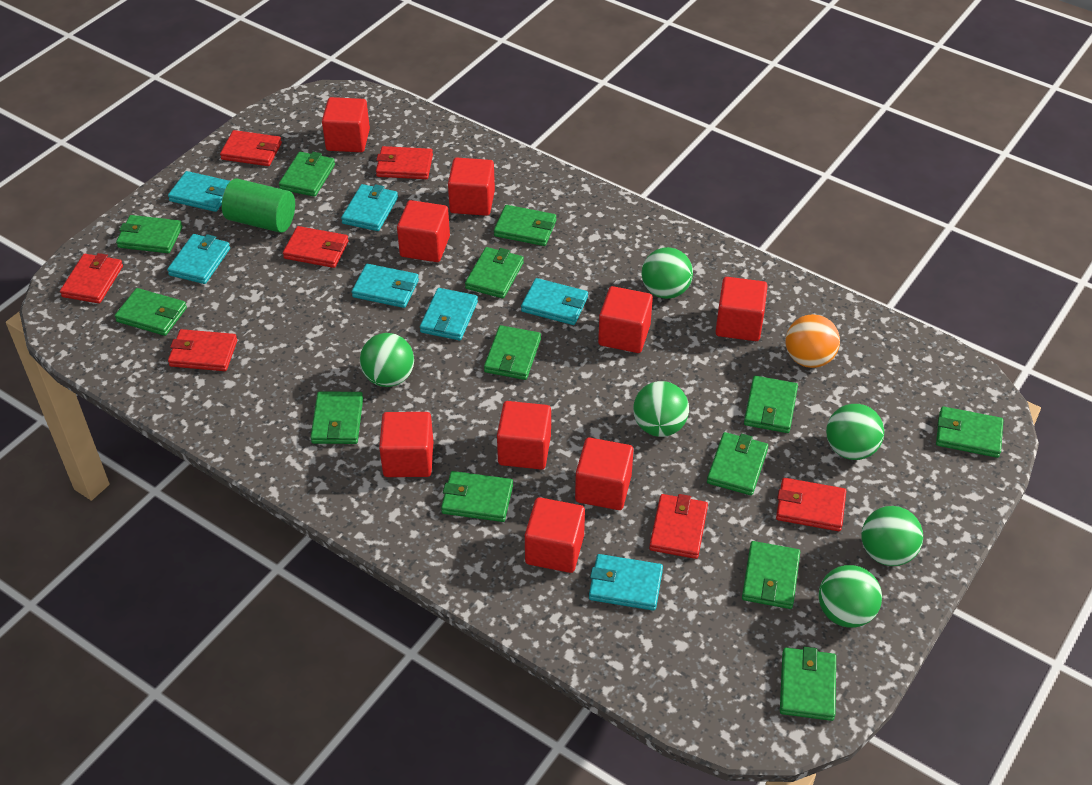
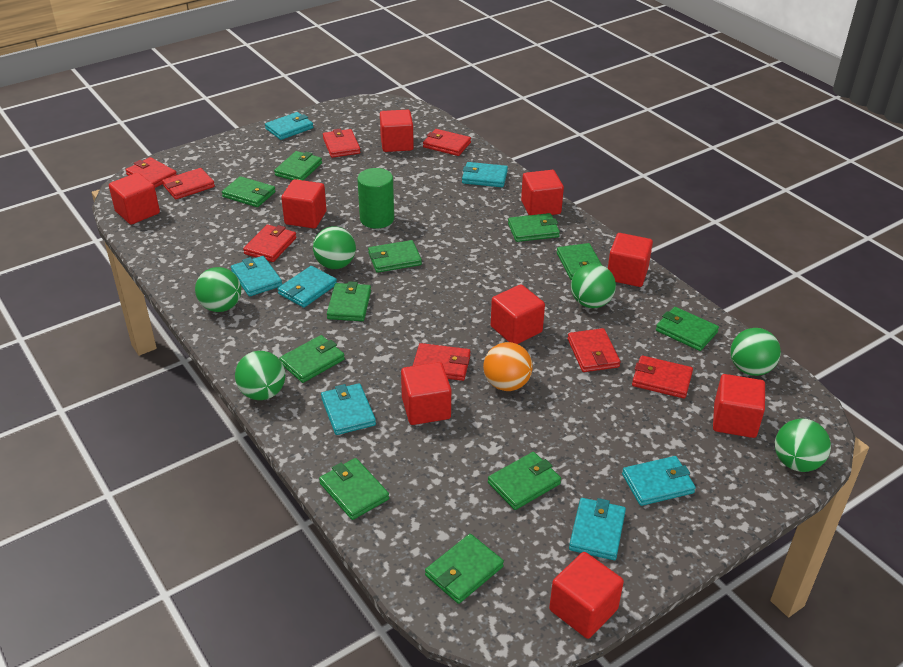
green wallet: [115,288,187,336] [116,215,182,253] [279,152,335,197] [310,391,363,444] [441,471,513,522] [465,247,524,298] [484,325,541,380] [494,205,556,246] [707,432,768,495] [742,541,800,609] [744,376,798,433] [780,647,836,721] [936,406,1003,458] = 13 -> [222,176,276,207] [274,151,322,180] [279,335,345,383] [319,458,389,520] [327,281,371,321] [368,240,422,273] [425,534,504,604] [488,452,561,510] [508,213,560,242] [557,243,602,280] [656,307,719,351] = 11
red wallet: [60,253,123,303] [168,329,237,371] [220,130,282,166] [283,226,349,268] [376,146,433,179] [649,494,708,559] [776,478,846,531] = 7 -> [126,157,177,188] [162,168,215,199] [243,225,296,262] [323,129,360,158] [413,343,471,381] [423,129,471,156] [567,328,621,372] [632,355,693,399] = 8

